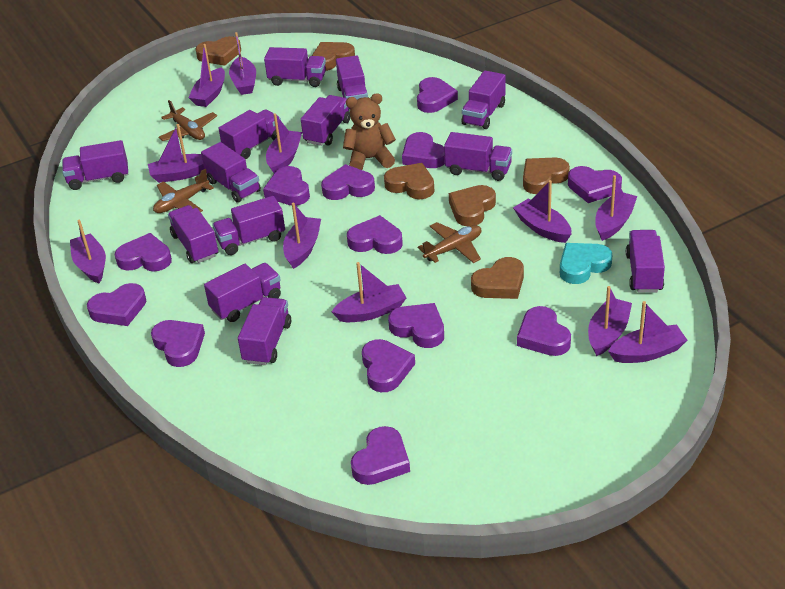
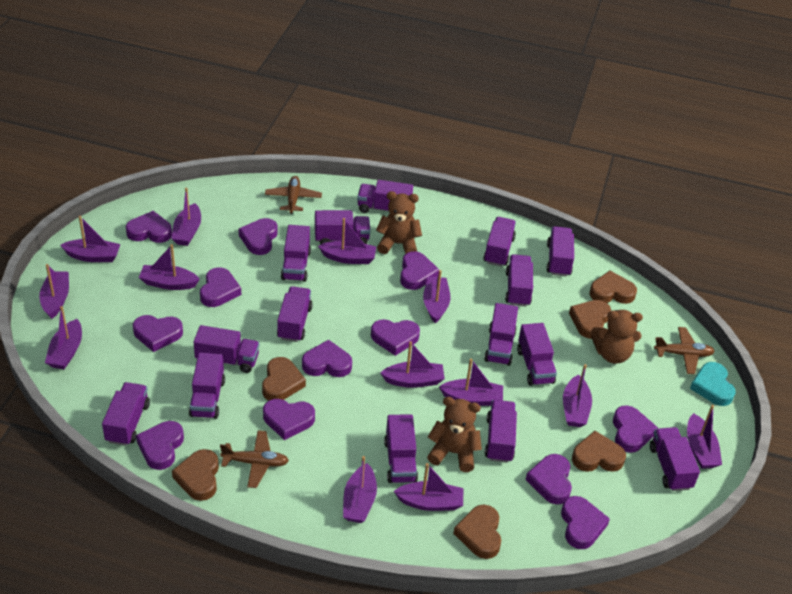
brown teddy bear: [343,93,396,170] = 1 -> [376,191,422,254] [427,397,482,472] [591,310,643,364] = 3
purple boat: [70,220,106,284] [148,124,204,183] [188,44,225,107] [229,32,256,95] [266,113,302,173] [283,203,321,269] [332,262,406,322] [513,180,571,243] [588,286,632,356] [595,175,637,241] [608,301,687,363] = 11 -> [39,264,69,319] [45,306,82,369] [60,216,120,262] [139,244,200,290] [172,188,201,246] [318,218,376,264] [343,456,377,523] [381,341,445,388] [394,463,463,511] [423,270,451,323] [439,359,503,406] [563,364,592,427] [687,405,722,469] = 13
purple heart: [87,283,146,326] [115,233,172,272] [151,320,205,367] [263,166,310,205] [321,164,375,200] [347,215,403,254] [351,426,410,485] [362,339,415,392] [388,303,444,348] [402,132,445,168] [417,77,458,113] [517,306,571,356] [568,166,622,203] = 13 -> [126,211,172,243] [133,315,183,352] [136,421,184,470] [200,267,241,307] [238,218,277,255] [263,399,315,440] [302,340,352,377] [371,319,420,356] [400,251,439,290] [526,454,572,504] [561,496,610,549] [613,405,658,453] = 12
purple truck: [62,140,128,190] [168,205,218,263] [201,142,261,203] [204,263,281,322] [212,196,285,255] [218,109,281,159] [238,297,291,365] [264,47,326,87] [301,95,350,146] [336,55,369,109] [444,132,512,181] [461,71,506,129] [626,230,665,293] = 13 -> [102,382,150,446] [189,353,225,419] [193,325,259,373] [277,286,313,342] [281,225,311,282] [315,210,371,244] [357,180,413,213] [384,414,418,483] [483,217,516,267] [484,303,518,366] [485,400,517,463] [505,254,533,307] [517,323,557,386] [546,226,574,276] [650,427,700,491] = 15

